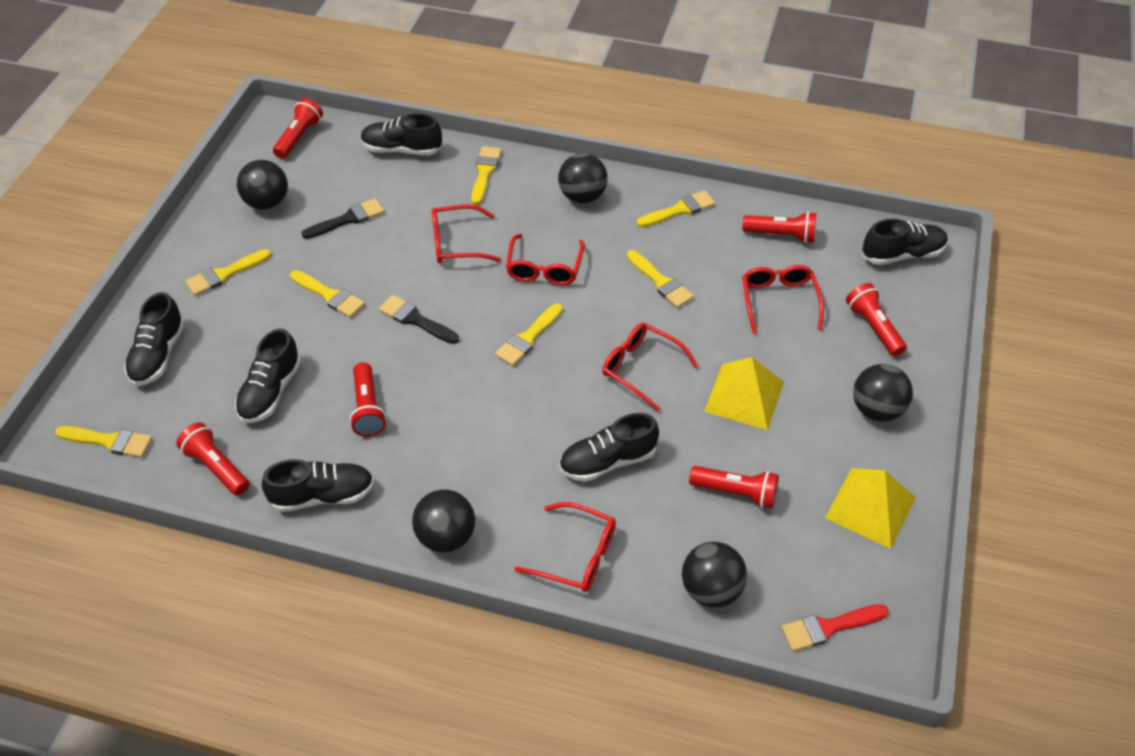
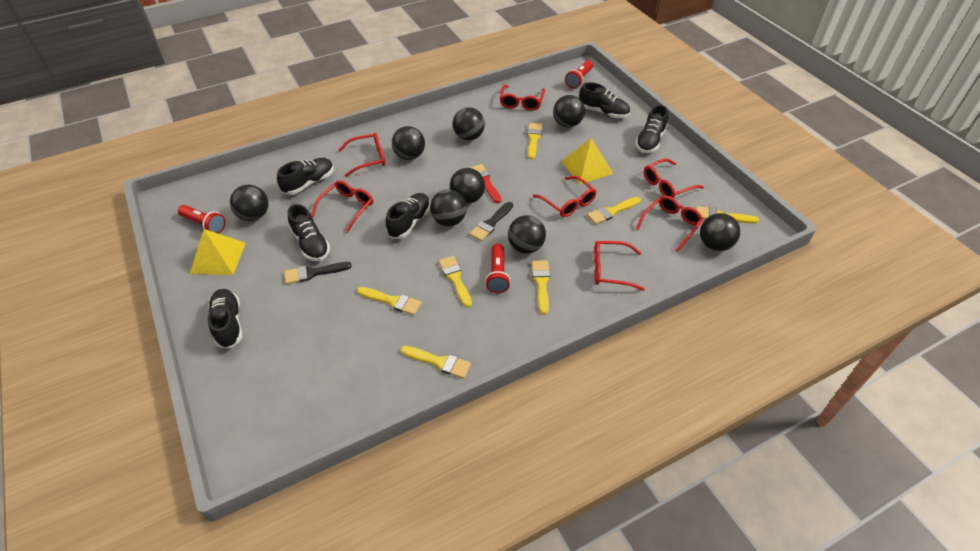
black ball: [237,160,288,210] [412,489,475,553] [558,153,608,203] [682,542,747,607] [853,364,913,422] = 5 -> [230,185,268,221] [392,126,425,160] [430,189,467,226] [450,168,485,204] [453,107,485,140] [508,215,546,254] [553,95,585,128] [700,213,740,251] = 8
red flashlight: [176,423,250,496] [273,98,323,159] [350,362,386,437] [689,466,779,509] [742,211,817,243] [846,283,907,356] = 6 -> [178,205,226,233] [485,243,510,293] [565,60,593,89] = 3
red glasses: [432,205,501,263] [506,234,584,285] [514,502,616,592] [602,323,698,411] [742,265,824,334] = 5 -> [311,180,373,233] [338,133,385,177] [500,85,545,111] [533,176,596,217] [594,241,645,291] [636,196,703,252] [644,159,704,198] = 7

